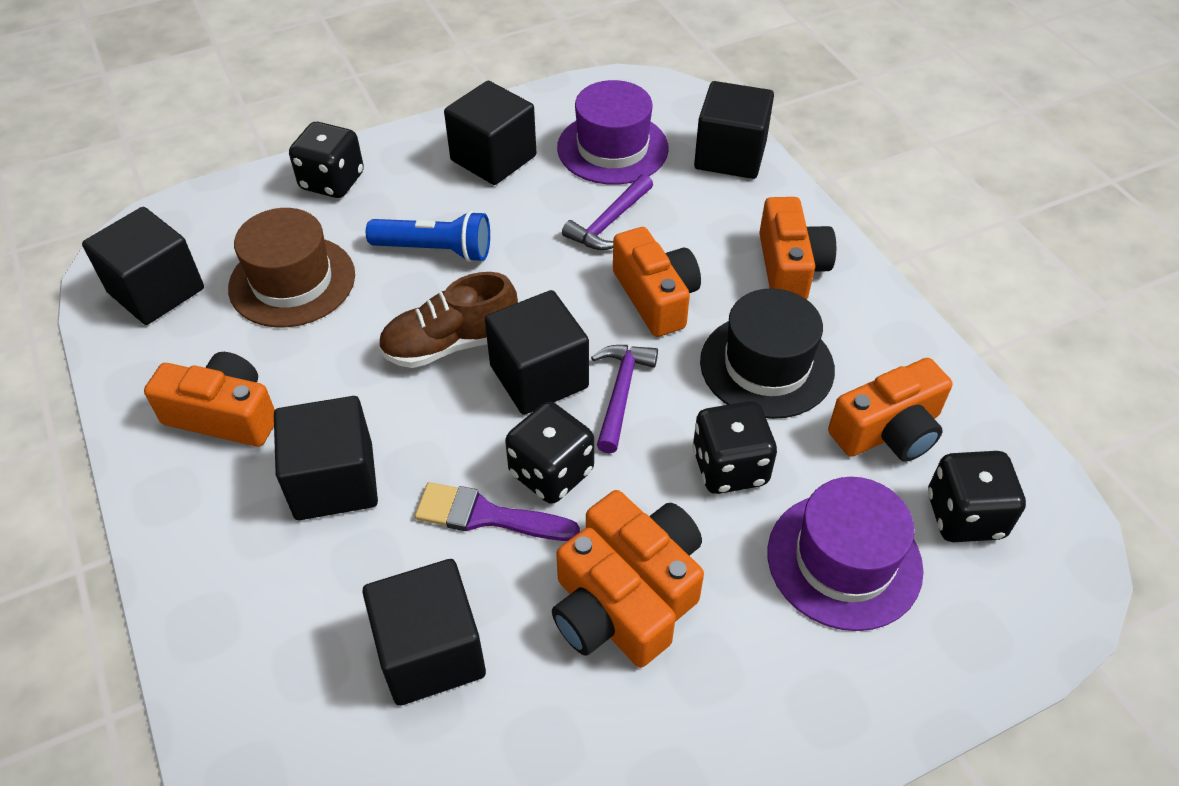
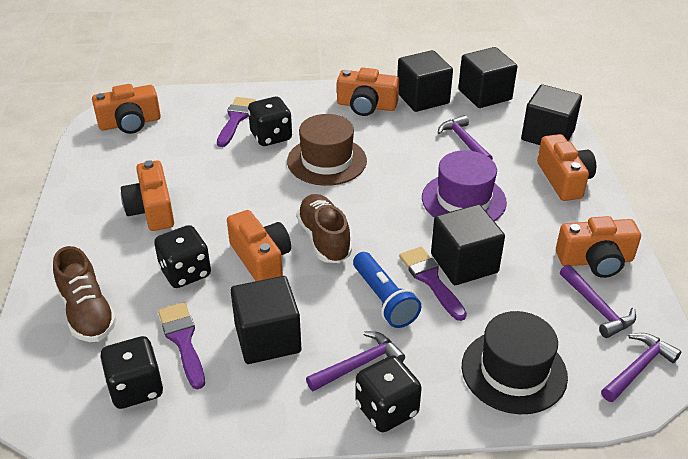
black cube: [82,207,204,325] [274,396,378,520] [362,559,486,706] [444,81,536,185] [485,290,589,415] [694,81,774,179] = 6 -> [230,276,301,364] [397,50,453,112] [431,204,505,285] [458,47,517,108] [521,84,582,145] = 5
brown shoe: [378,272,518,368] = 1 -> [53,246,117,342] [296,194,352,263] = 2
purple brush: [415,482,580,541] = 1 -> [158,302,205,389] [217,97,256,147] [399,247,467,321] = 3
purple hammer: [562,174,653,250] [591,345,658,453] = 2 -> [306,331,405,391] [438,115,493,159] [560,265,636,338] [601,333,682,402] = 4
purple hat: [557,80,669,185] [767,477,924,631] = 2 -> [422,150,507,221] = 1

